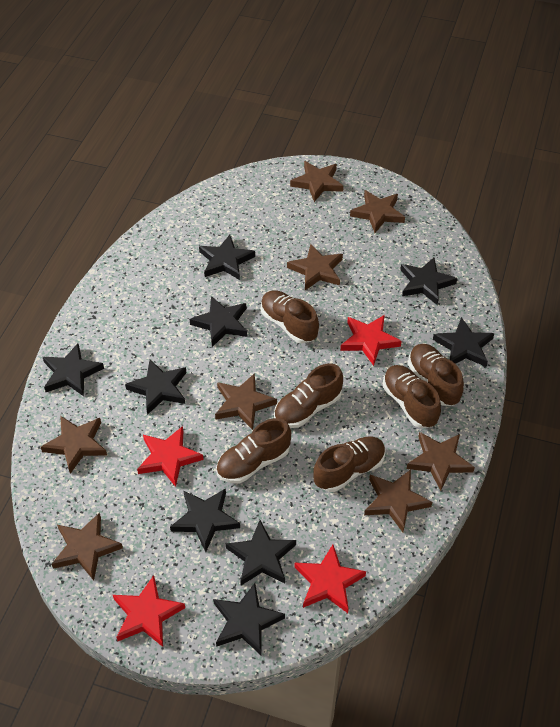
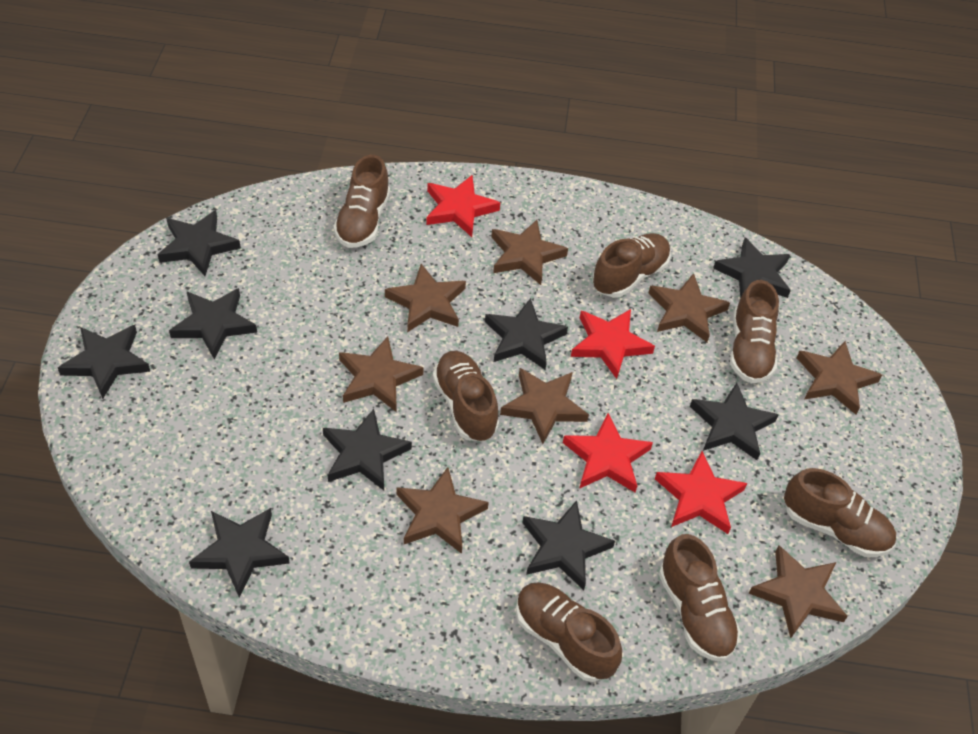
brown shoe: [216,418,291,484] [261,290,319,343] [274,363,343,428] [313,437,386,492] [383,365,441,428] [408,344,464,406] = 6 -> [334,155,390,248] [433,351,499,442] [516,582,622,682] [592,233,671,298] [659,534,741,661] [730,280,779,383] [784,468,896,557] = 7

